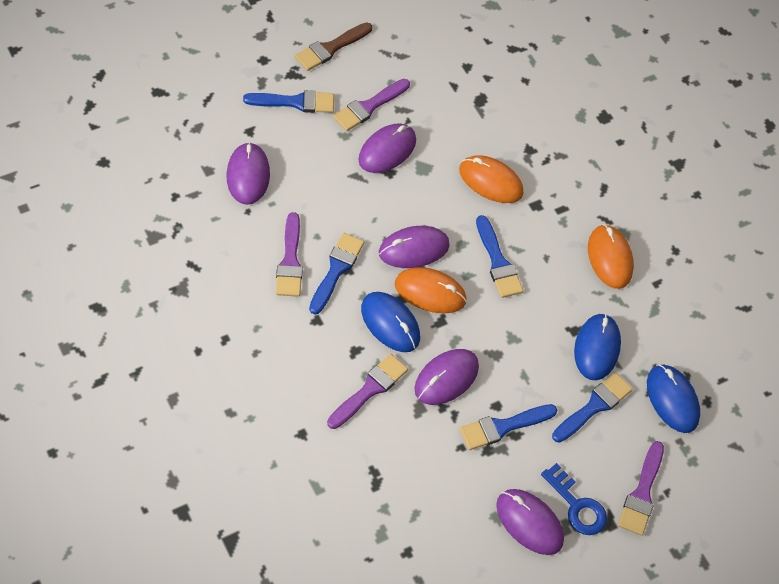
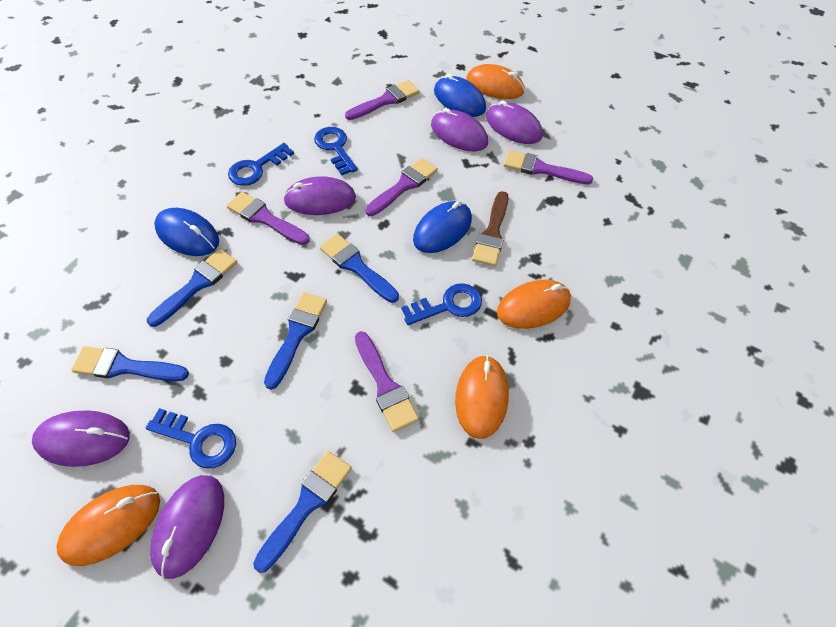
blue key: [541,463,607,535] = 1 -> [146,408,236,469] [228,143,294,186] [314,127,358,175] [401,283,482,325] = 4
orange mouse: [395,267,467,313] [459,155,524,203] [588,224,634,289] = 3 -> [56,485,160,566] [455,355,509,439] [466,64,525,99] [497,280,571,329] = 4
purple brush: [276,212,303,297] [327,354,408,429] [333,79,410,131] [618,441,664,536] = 4 -> [226,192,310,245] [345,80,419,120] [355,331,419,432] [365,158,438,216] [503,150,593,185] = 5

